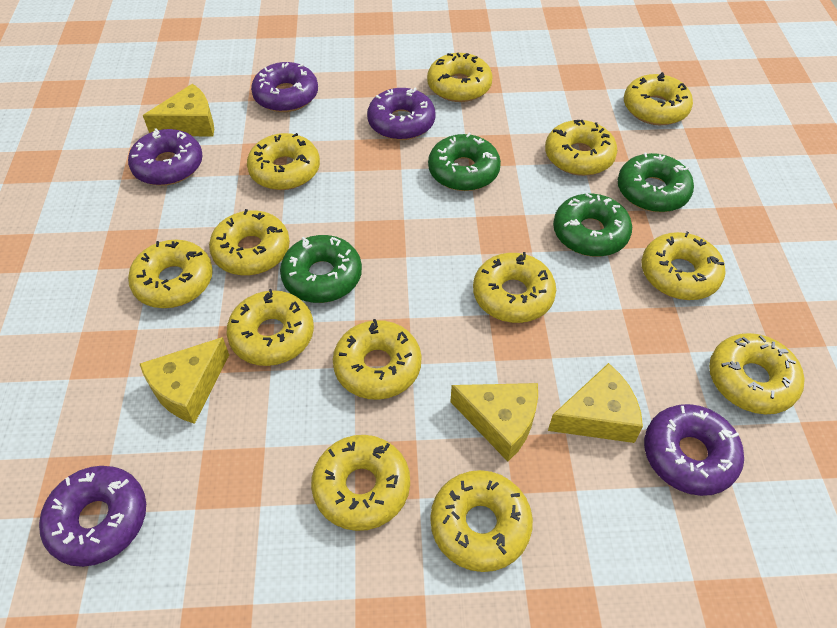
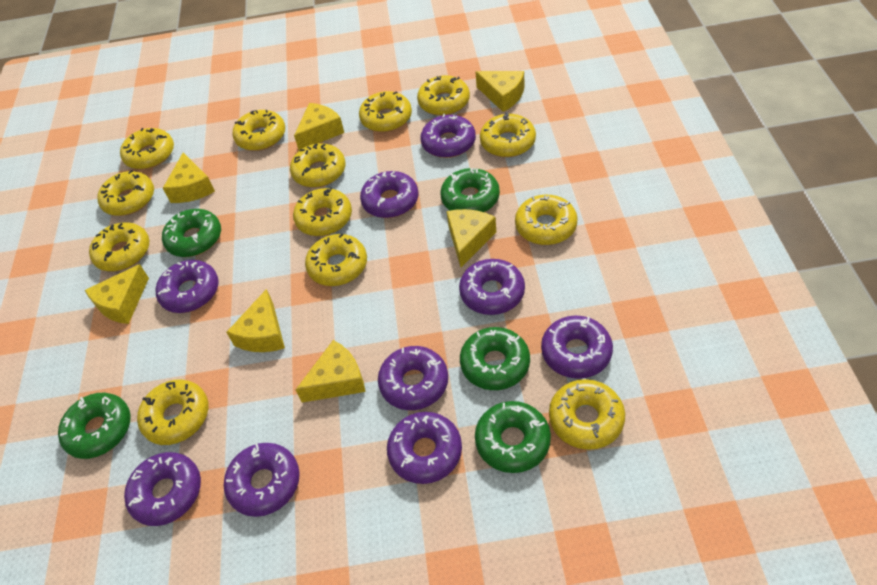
green donut: [280,235,362,303] [428,133,501,191] [553,193,632,257] [618,153,694,212] = 4 -> [58,393,131,459] [162,209,221,257] [440,168,500,212] [460,327,530,390] [475,401,551,473] = 5
purple donut: [39,466,146,567] [128,128,203,186] [251,62,318,112] [367,88,436,140] [644,404,744,496] = 5 -> [124,452,201,526] [156,260,219,313] [223,443,300,517] [360,171,419,218] [378,346,448,410] [387,412,462,484] [420,114,476,158] [459,259,525,315] [541,315,613,379] = 9
yellow cheese: [140,337,229,424] [143,84,214,137] [450,383,538,462] [548,363,643,443] = 4 -> [85,264,149,324] [163,153,215,203] [226,289,285,352] [294,103,344,151] [296,340,366,403] [446,209,496,267] [475,71,524,112] = 7

